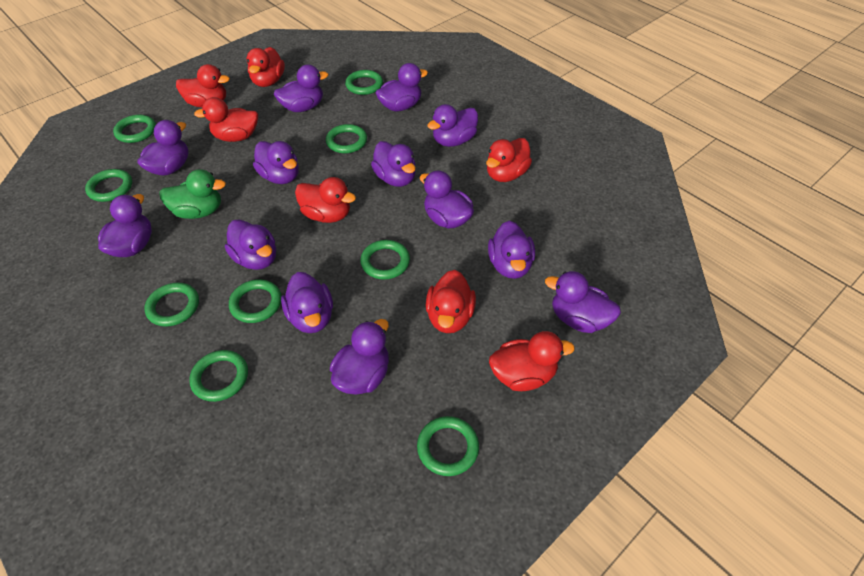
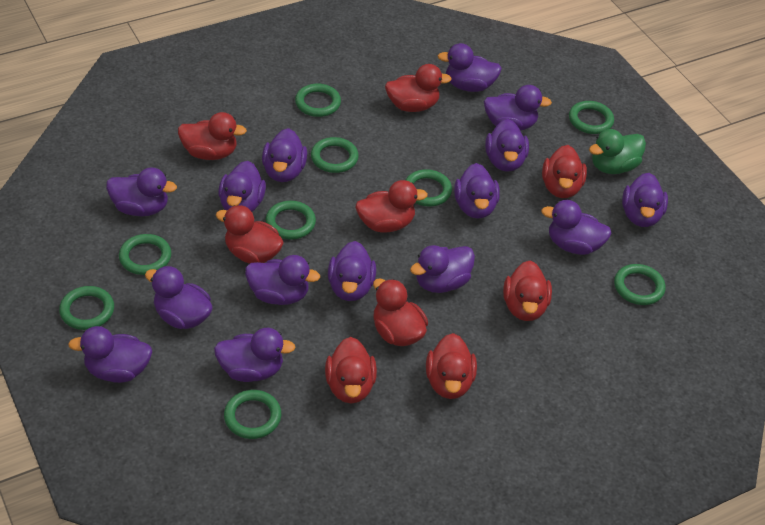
purple duck: [98,194,152,257] [137,120,188,176] [225,219,276,270] [253,141,299,184] [274,65,328,112] [281,272,333,333] [330,319,389,395] [371,141,416,187] [375,63,428,111] [420,171,474,229] [427,104,478,147] [488,221,535,279] [545,271,621,333] = 13 -> [68,326,152,383] [106,168,177,216] [145,266,213,329] [214,328,296,382] [218,161,266,212] [245,255,320,305] [262,128,307,182] [328,241,376,301] [410,245,475,293] [438,43,502,92] [454,163,500,219] [484,85,552,131] [485,119,529,172] [541,200,612,255] [622,173,668,227] = 15
red duck: [176,64,230,107] [194,97,258,142] [247,47,285,87] [295,177,356,223] [426,270,476,333] [486,138,532,182] [489,331,575,391] = 7 -> [178,112,247,160] [216,205,284,264] [325,337,377,403] [356,180,428,233] [373,278,428,346] [385,64,452,112] [426,333,477,399] [503,261,552,321] [542,145,587,198] = 9

